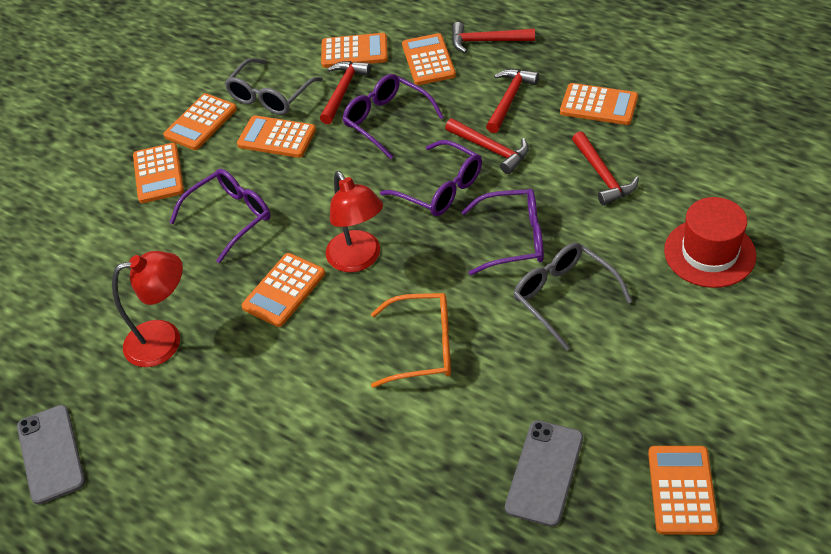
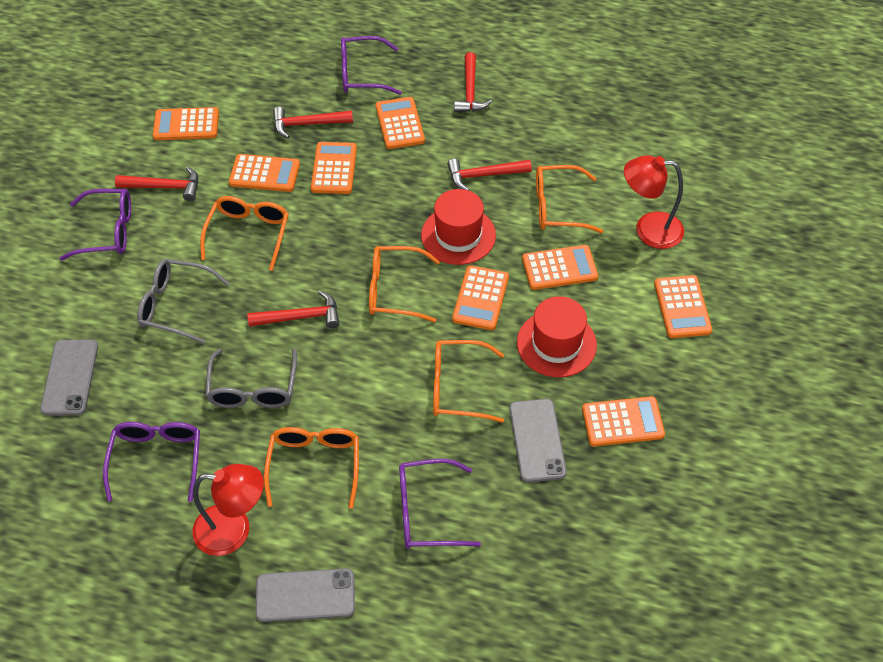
grey phone: [17,405,85,505] [505,420,583,527] = 2 -> [40,340,98,415] [256,568,355,622] [509,399,567,483] = 3
orange glasses: [371,293,451,388] = 1 -> [200,196,289,271] [264,427,359,509] [369,246,440,322] [433,340,504,423] [536,165,604,233] = 5
red hat: [664,197,756,288] = 1 -> [421,189,496,265] [517,296,597,377] = 2

